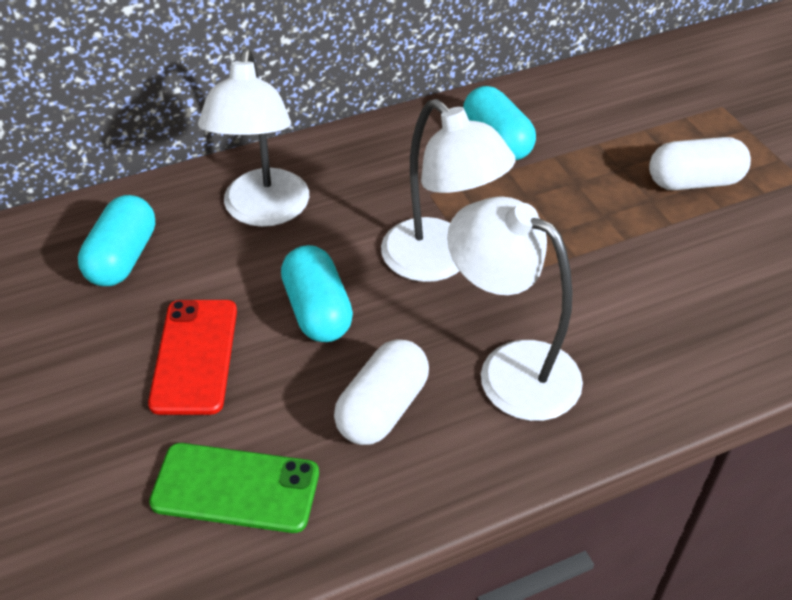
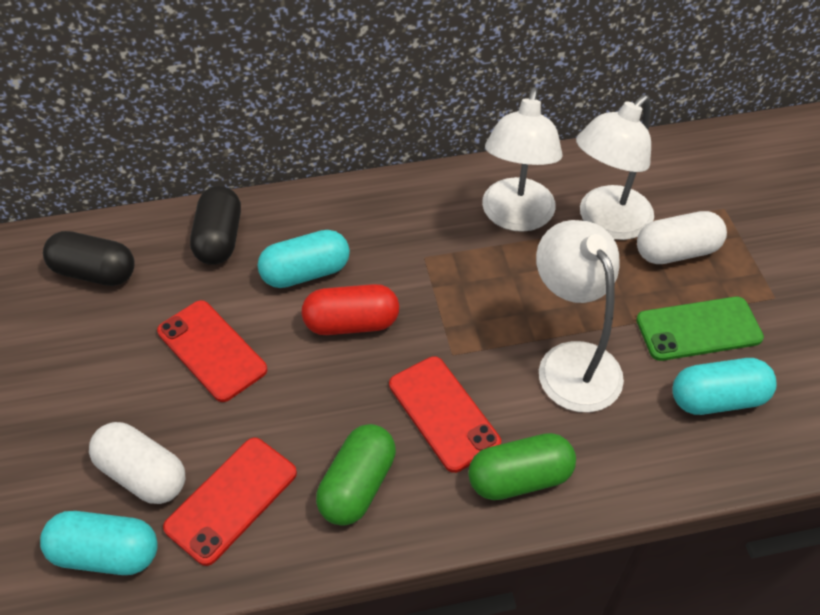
black capsule: none = 0 -> [43,231,135,286] [190,186,241,265] = 2
green capsule: none = 0 -> [316,424,396,526] [468,433,576,500] = 2
red capsule: none = 0 -> [301,284,399,335] = 1
red phone: [148,300,237,415] = 1 -> [157,300,267,402] [163,438,297,566] [389,356,501,473] = 3

